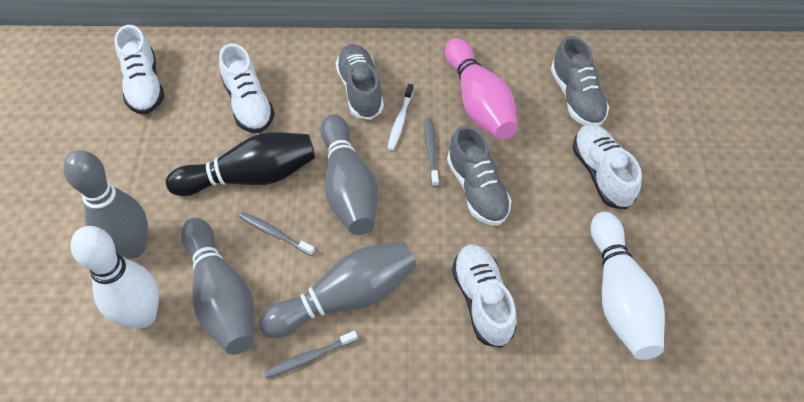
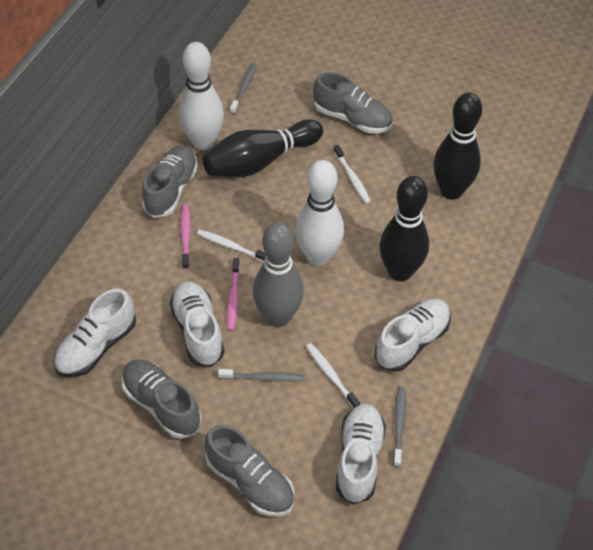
black bowling pin: [166,132,315,196] = 1 -> [203,120,323,177] [380,176,429,281] [433,93,482,200] = 3
grey bowling pin: [63,150,148,259] [181,218,254,355] [259,242,417,338] [320,114,378,235] = 4 -> [253,222,304,327] = 1
grey shoe: [336,44,384,120] [447,125,512,226] [551,36,609,126] = 3 -> [122,360,201,439] [142,146,198,218] [205,425,294,517] [313,72,393,133] = 4
pink bowling pin: [445,38,518,140] = 1 -> none = 0
pink toothbrush: none = 0 -> [181,205,190,270] [227,258,240,331] = 2
white toothbrush: [387,84,414,151] = 1 -> [197,229,266,262] [306,343,360,409] [333,145,371,204] = 3

